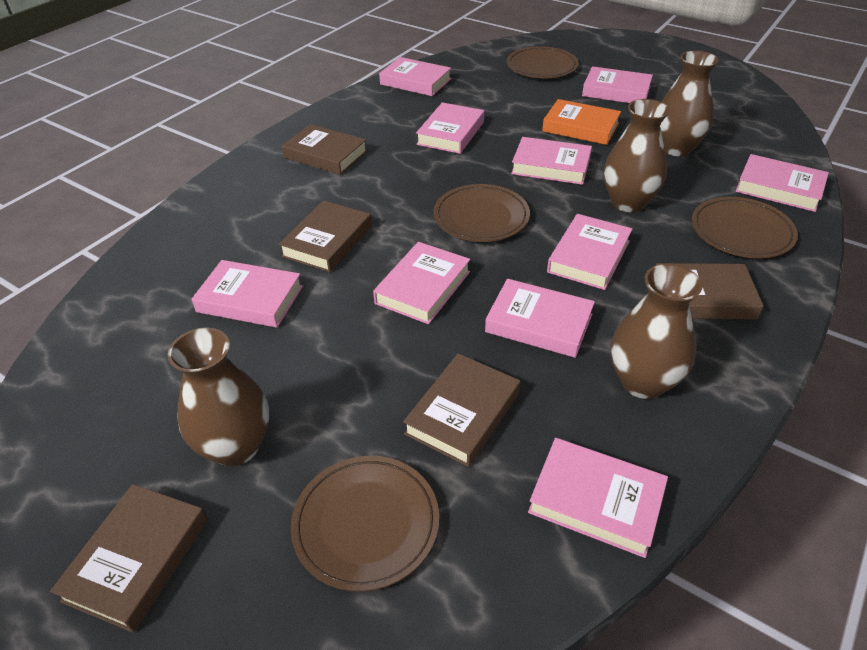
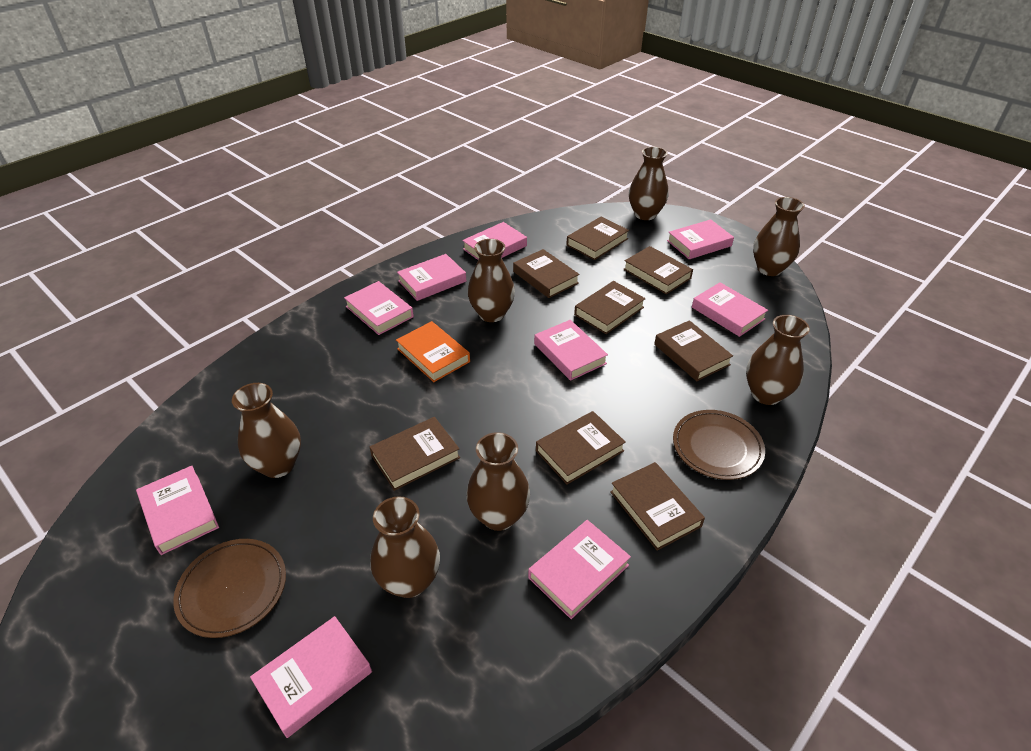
brown book: [50,484,208,633] [279,200,372,272] [282,124,367,175] [403,353,520,467] [656,263,764,320] = 5 -> [370,417,460,491] [513,249,580,298] [536,411,626,484] [566,217,629,260] [574,281,646,334] [610,462,705,551] [623,246,693,294] [654,320,733,381] = 8
brown plate: [291,456,439,592] [433,184,530,242] [507,46,579,78] [692,197,798,258] = 4 -> [173,539,286,638] [673,410,765,480] = 2
brown vase: [167,327,269,466] [604,99,670,212] [611,264,703,399] [660,51,719,156] = 4 -> [232,383,301,478] [371,496,440,598] [466,432,530,531] [468,239,515,322] [629,147,669,220] [746,315,810,405] [753,197,805,276] = 7
pink book: [191,260,303,328] [373,242,470,324] [379,57,451,96] [416,102,484,154] [485,279,595,358] [511,137,592,185] [528,438,668,558] [547,214,632,290] [582,66,653,103] [736,154,829,212] = 10 -> [136,466,219,555] [250,616,372,738] [344,281,414,335] [397,254,466,301] [462,222,527,260] [528,520,631,619] [534,320,608,381] [667,219,734,259] [692,282,768,337] = 9

